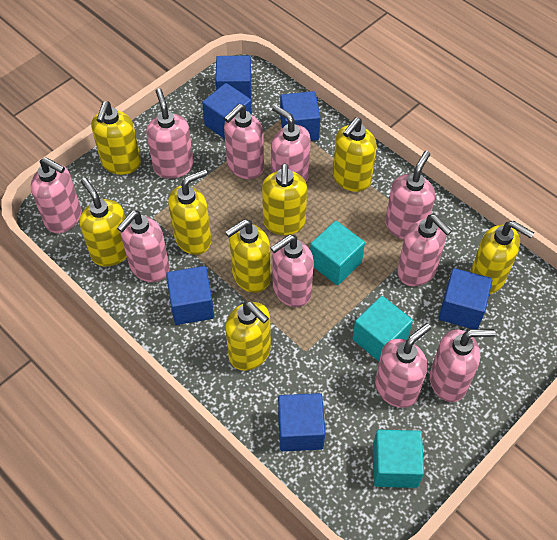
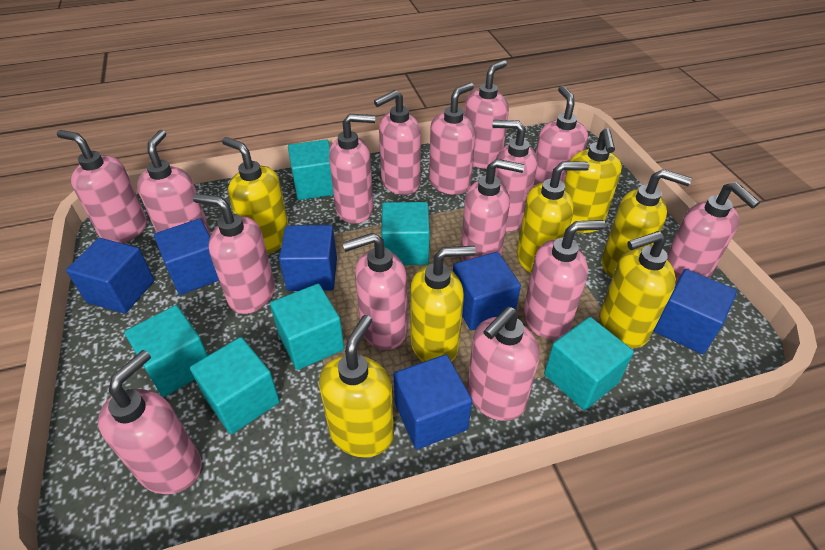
pink soap dispenser: [31,157,81,233] [117,211,170,282] [146,88,194,179] [224,104,264,179] [270,235,314,307] [271,105,311,181] [375,323,431,408] [385,151,435,240] [397,215,452,286] [429,329,496,402] = 10 -> [57,130,147,243] [98,350,202,494] [137,130,211,236] [193,194,275,314] [329,114,375,224] [342,233,408,350] [374,90,421,195] [429,83,476,195] [461,159,525,261] [464,60,509,169] [467,307,540,421] [492,120,537,231] [523,220,606,340] [533,86,588,187] [667,182,760,286] = 15
turquoise cube: [310,221,365,285] [352,296,413,361] [373,430,424,488] = 3 -> [124,305,208,397] [190,337,280,434] [270,284,344,370] [288,139,334,200] [381,202,430,265] [544,317,634,410] = 6
yellow soap dispenser: [80,178,127,267] [91,101,141,175] [168,169,211,255] [225,219,271,293] [225,301,271,371] [262,164,307,235] [333,117,377,192] [470,221,534,294] = 8 -> [222,137,289,254] [319,315,394,457] [410,246,476,362] [517,161,589,273] [564,128,622,233] [599,231,676,348] [602,169,692,278] = 7

